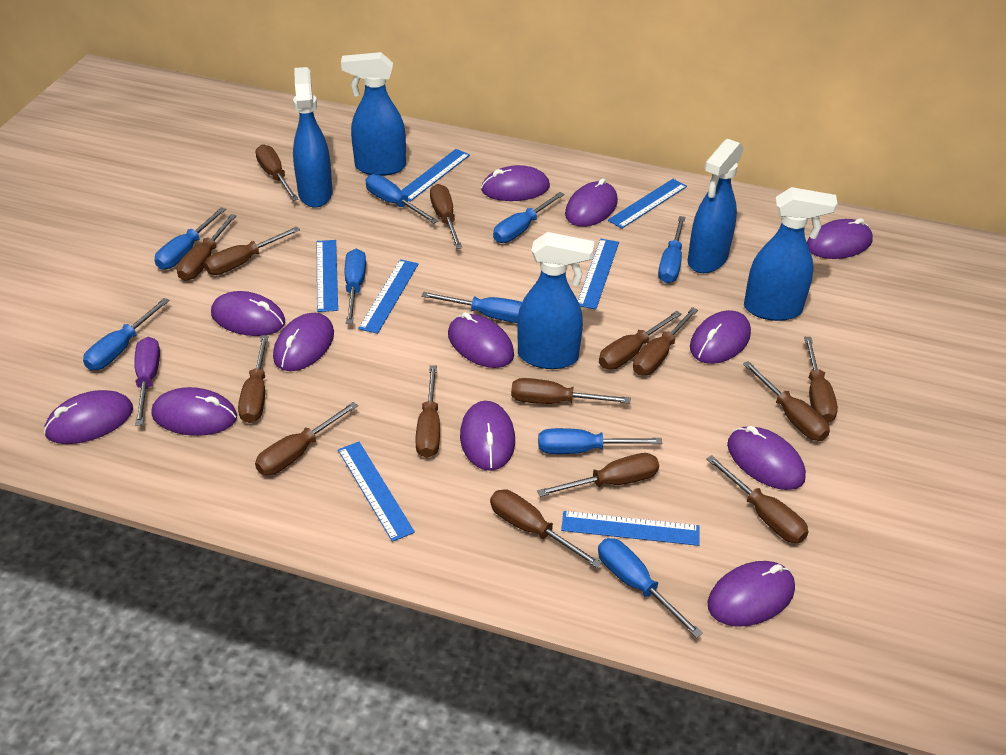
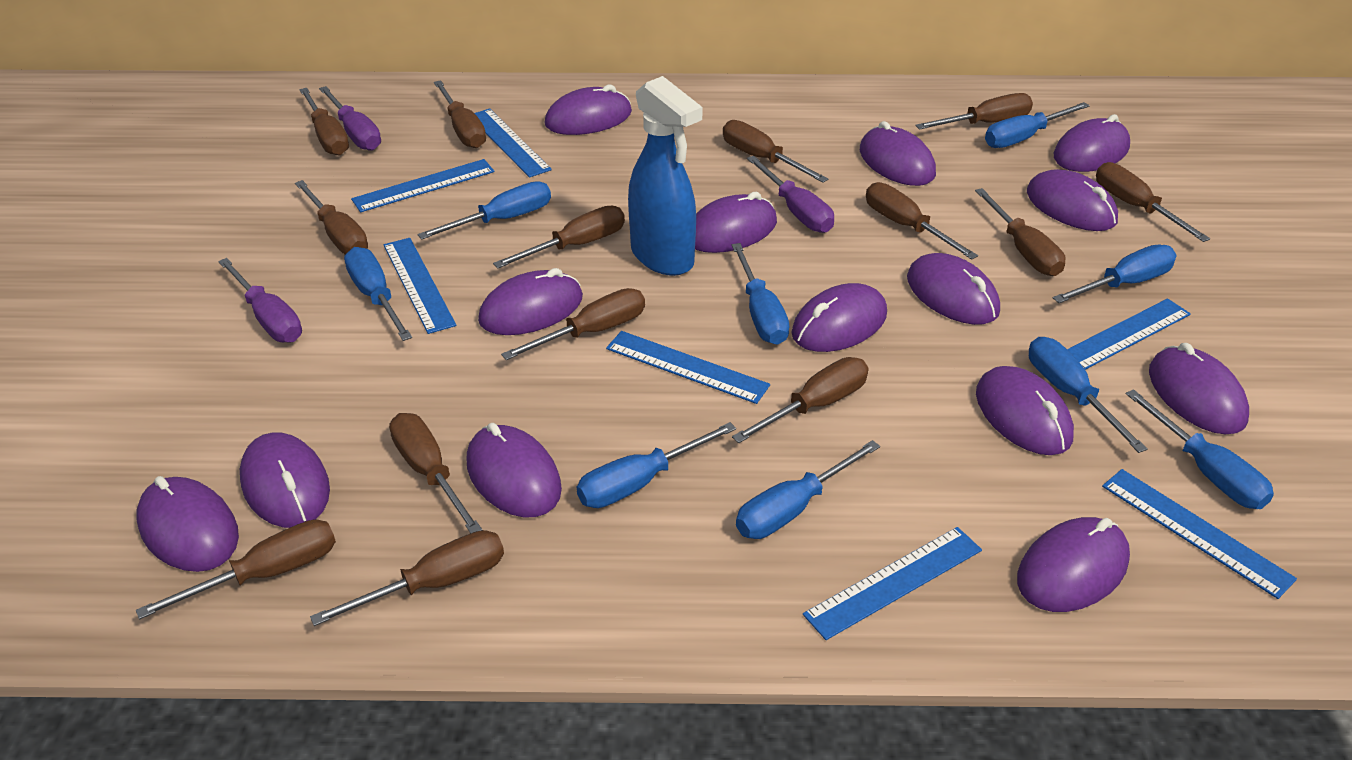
blue spray bottle: [293,67,333,208] [341,52,406,176] [517,232,595,369] [688,139,743,273] [744,187,838,321] = 5 -> [628,76,703,276] = 1
brown screwdriver: [177,214,237,281] [204,226,300,275] [238,335,269,423] [255,144,298,201] [255,402,358,476] [415,365,440,458] [430,184,462,249] [490,489,602,568] [511,378,631,404] [537,453,659,497] [599,311,682,370] [633,307,698,375] [706,455,809,543] [743,361,830,441] [804,337,838,423] = 15 -> [136,519,336,619] [295,180,368,255] [299,88,349,155] [310,530,504,626] [389,413,482,533] [434,80,486,148] [493,205,625,268] [501,288,645,360] [723,120,829,183] [732,357,869,443] [866,182,978,260] [915,93,1033,130] [975,188,1066,276] [1096,162,1210,242] = 14
purple mouse: [44,390,133,444] [151,387,237,436] [211,291,285,336] [273,313,334,371] [448,312,514,368] [460,401,515,471] [481,165,550,201] [565,178,618,227] [690,310,751,364] [707,561,795,627] [727,426,806,490] [807,218,873,259] = 12 -> [137,476,239,572] [240,432,330,528] [466,423,562,517] [478,268,583,335] [544,85,632,135] [695,192,777,253] [792,283,887,352] [860,121,936,186] [907,253,1000,325] [976,366,1074,455] [1017,517,1130,612] [1027,169,1118,231] [1054,114,1130,172] [1149,343,1249,434] = 14
purple screwdriver: [134,337,160,426] = 1 -> [218,258,302,343] [319,86,381,151] [747,156,834,233] = 3

